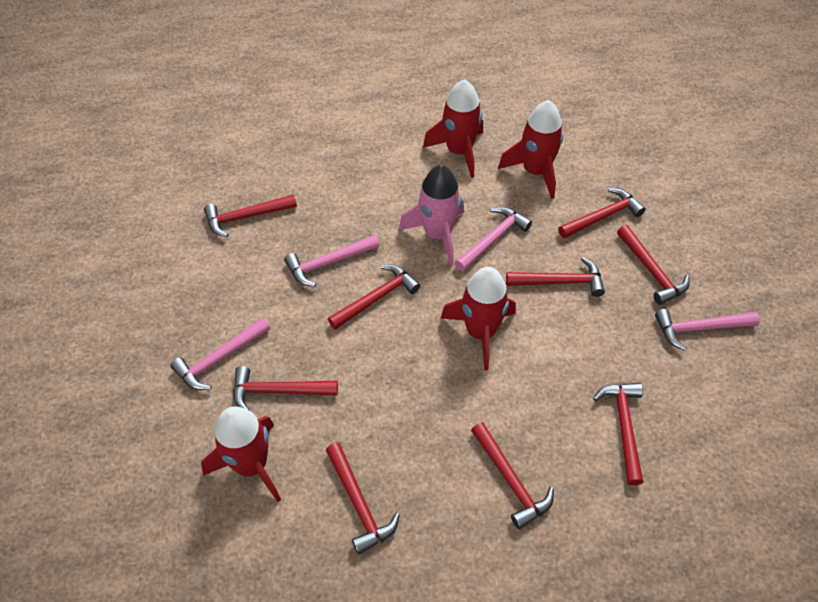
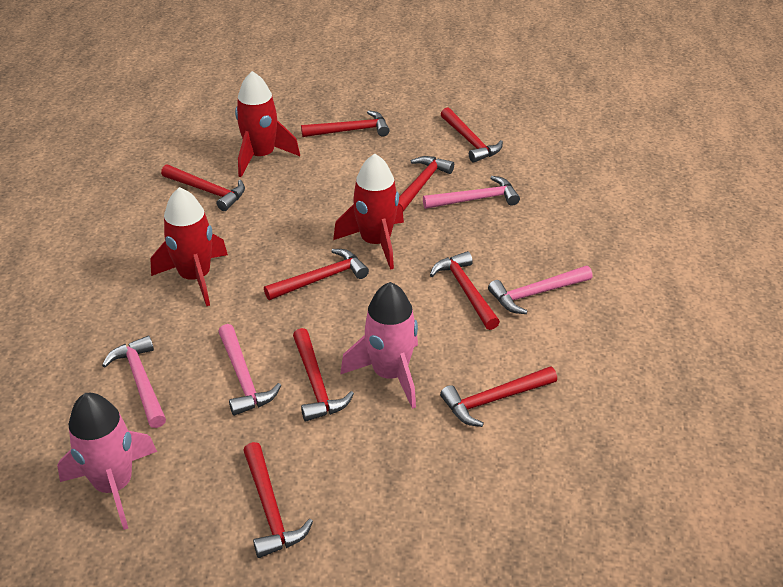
pink rocket: [399,165,464,265] = 1 -> [57,393,157,530] [340,282,418,409] = 2
red rocket: [201,407,281,502] [423,79,483,178] [441,267,516,371] [498,100,564,199] = 4 -> [150,187,228,306] [235,71,300,177] [333,154,404,270] = 3

